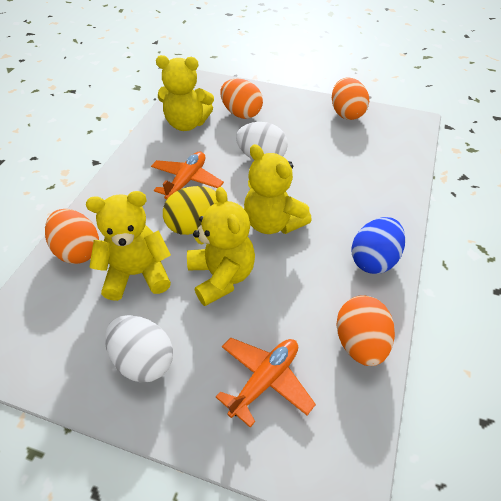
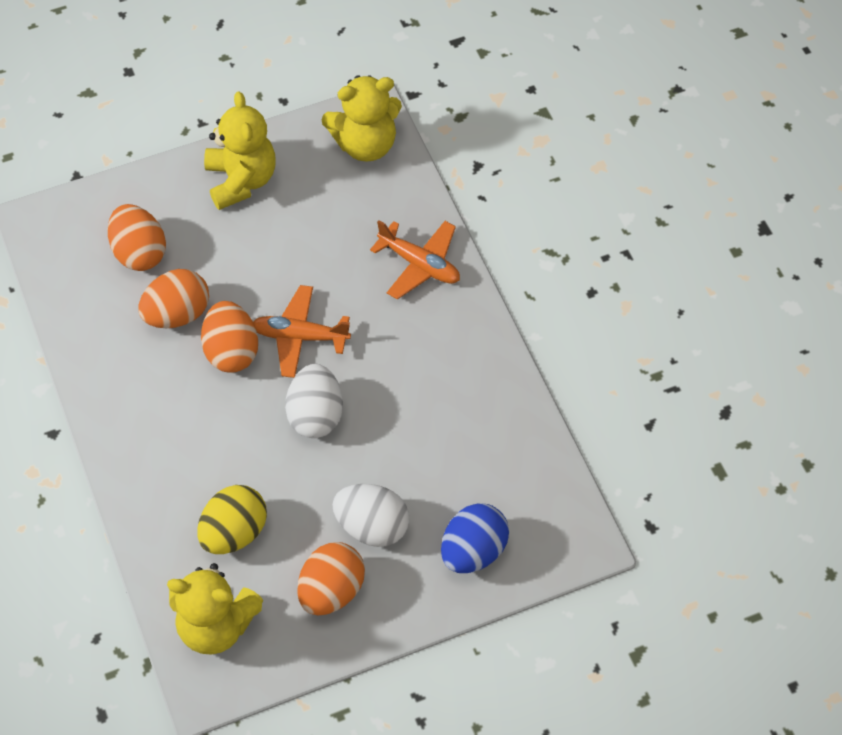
yellow teddy bear: [86,191,171,301] [156,55,214,131] [187,187,255,306] [244,144,312,234] = 4 -> [167,563,263,655] [204,91,276,210] [321,75,402,162] = 3

